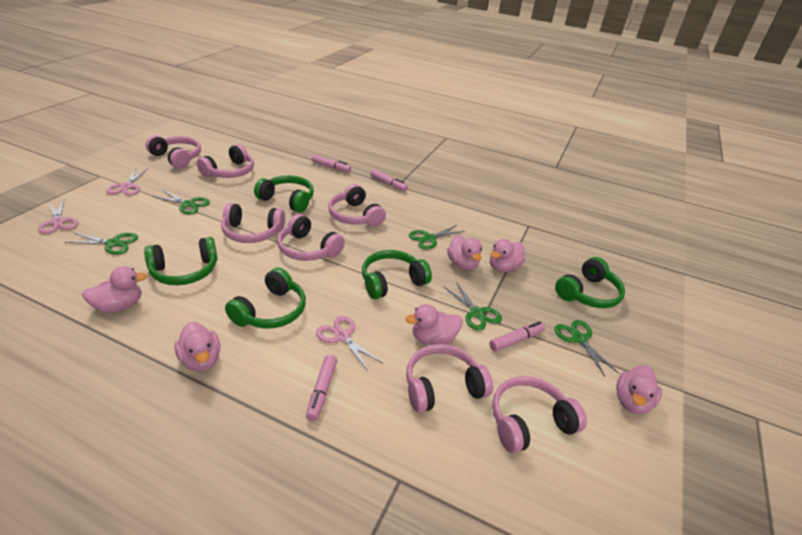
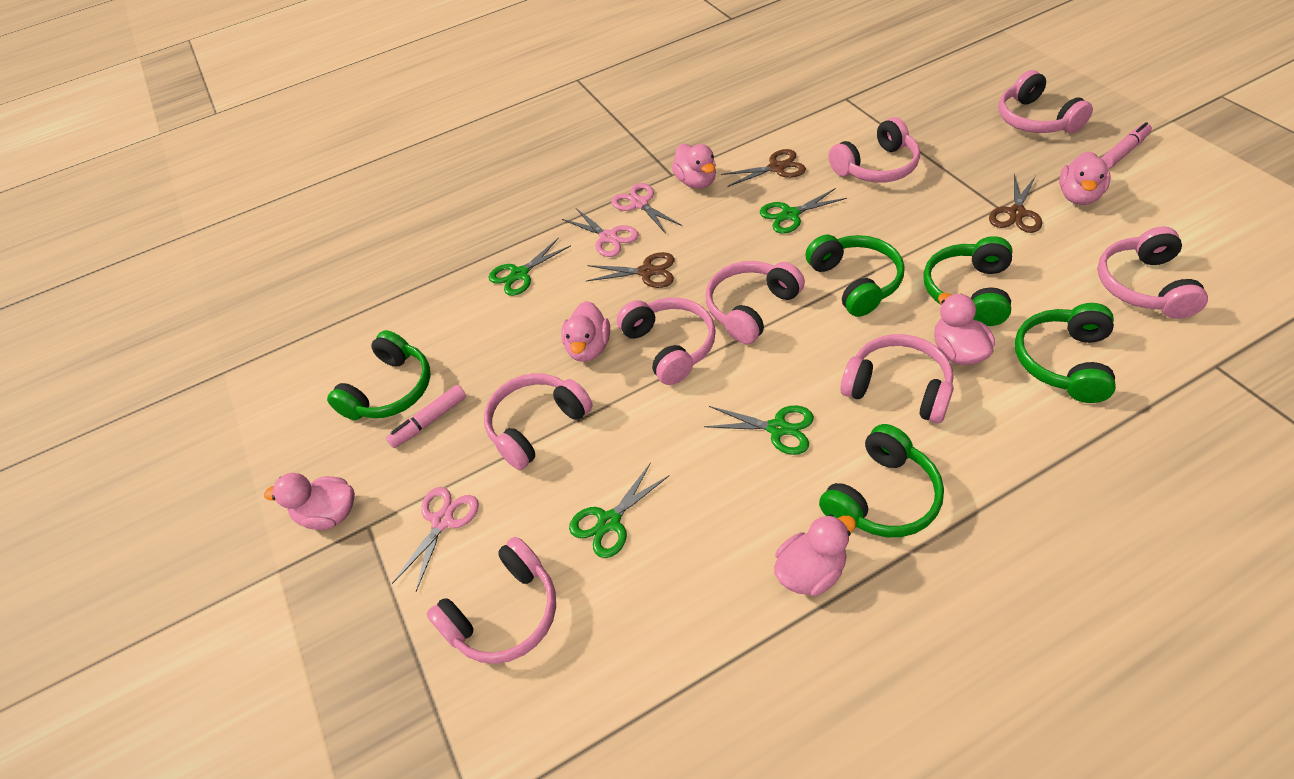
brown scissors: none = 0 -> [587,252,674,288] [721,149,806,187] [989,174,1042,233] = 3
green scissors: [65,233,138,255] [153,190,210,214] [409,225,465,250] [444,282,502,330] [554,320,619,376] = 5 -> [489,238,571,296] [569,463,670,558] [704,405,814,455] [760,188,847,234] = 4
pink headphones: [146,135,201,169] [197,144,254,178] [221,203,285,243] [277,214,345,261] [328,184,386,227] [406,344,493,413] [492,376,587,453] = 7 -> [427,537,556,664] [484,373,593,470] [617,298,716,385] [706,261,805,344] [829,117,920,183] [840,334,954,423] [998,70,1093,133] [1097,226,1208,319] = 8
pink marker: [306,355,337,421] [311,154,351,173] [370,169,408,192] [489,322,545,352] = 4 -> [386,385,466,448] [1101,122,1152,169] = 2

